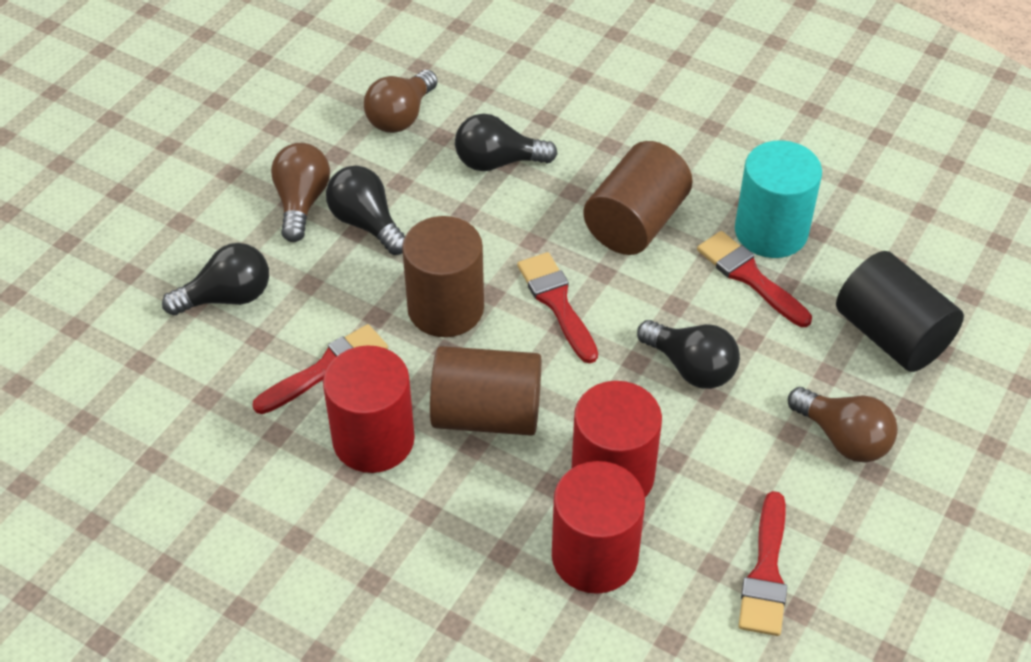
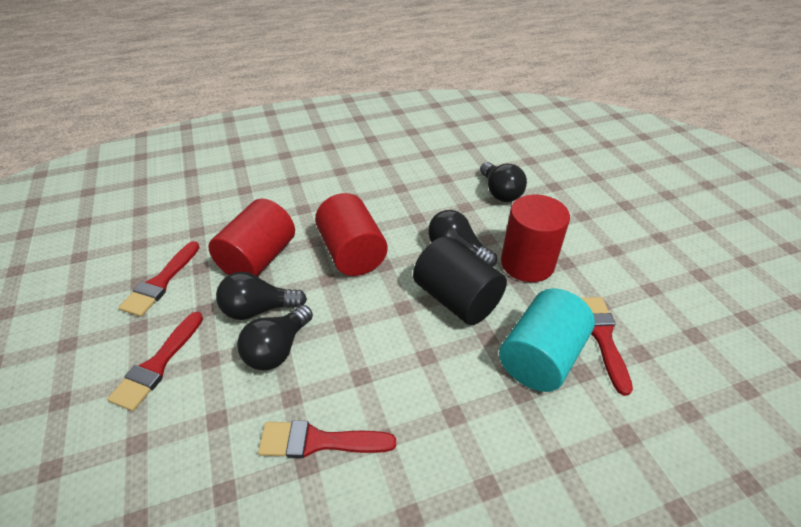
brown cylinder: [402,216,484,337] [430,346,541,436] [583,141,693,255] = 3 -> none = 0
brown light bulb: [271,143,330,242] [364,70,438,133] [788,387,898,463] = 3 -> none = 0

